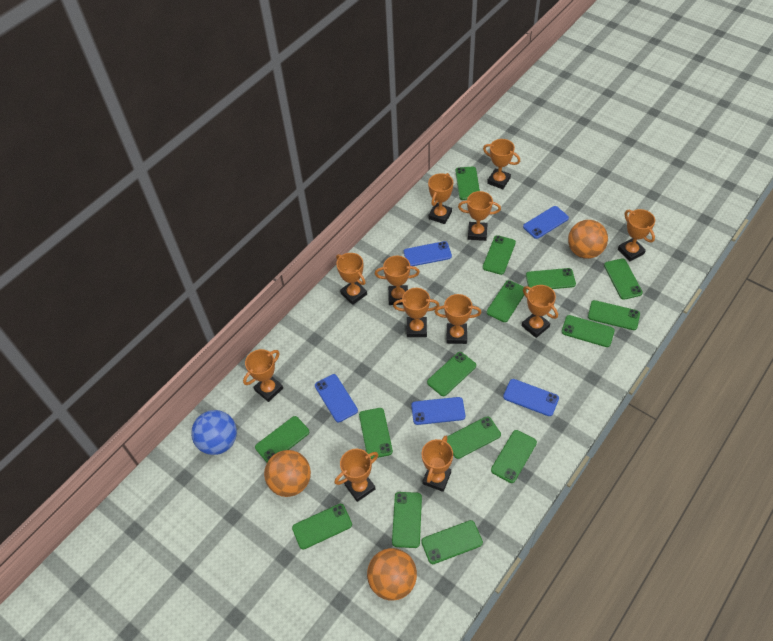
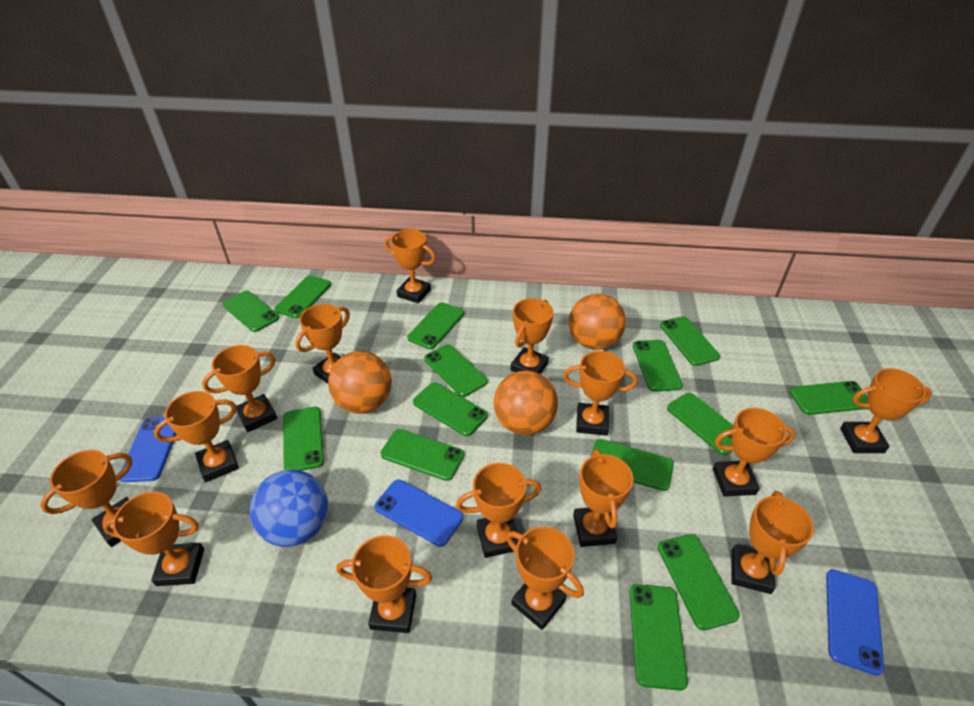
blue phone: [315,374,358,422] [404,241,452,266] [411,397,465,425] [503,379,559,416] [523,206,569,239] = 5 -> [119,417,176,482] [374,479,463,547] [826,569,884,676] = 3
green phone: [255,416,309,462] [292,504,352,550] [359,408,393,459] [392,492,422,548] [421,520,483,564] [427,352,476,396] [447,416,501,459] [456,167,480,200] [483,235,516,275] [487,280,527,322] [491,430,537,483] [526,268,576,289] [561,315,615,347] [588,300,640,330] [604,258,643,300] = 15 -> [222,291,279,332] [274,276,331,318] [283,407,324,471] [381,429,464,481] [407,302,464,349] [413,382,488,436] [424,344,488,397] [591,439,674,491] [630,584,688,691] [633,340,683,392] [658,534,740,630] [660,316,720,366] [667,393,733,455] [789,381,869,415] = 14
orange trophy: [243,349,283,402] [335,449,378,502] [336,253,367,305] [375,255,420,305] [393,288,440,337] [422,436,453,492] [428,173,453,224] [435,294,481,344] [458,191,501,241] [483,139,520,189] [522,285,558,338] [618,209,655,262] = 12 -> [40,450,132,547] [102,491,204,586] [153,391,239,482] [202,345,277,432] [296,304,350,384] [337,535,433,633] [385,229,436,304] [456,463,542,558] [506,526,584,630] [511,298,554,374] [563,351,638,436] [573,450,634,547] [713,408,796,497] [731,491,814,594] [840,368,932,453] = 15

